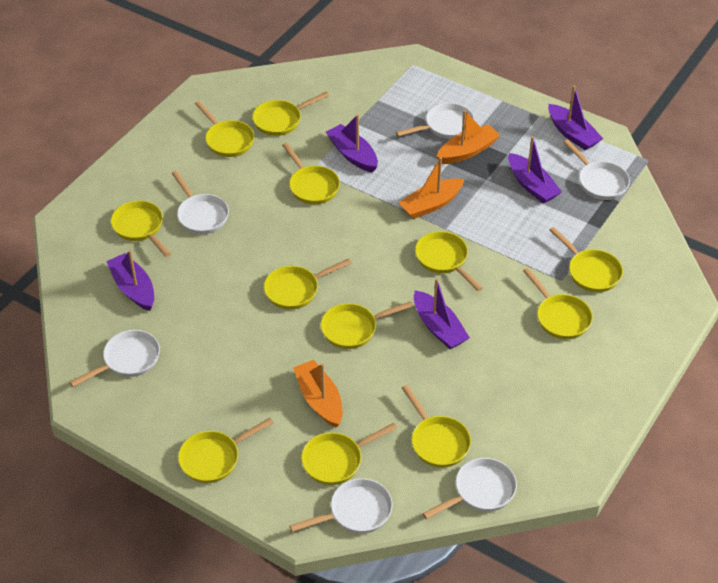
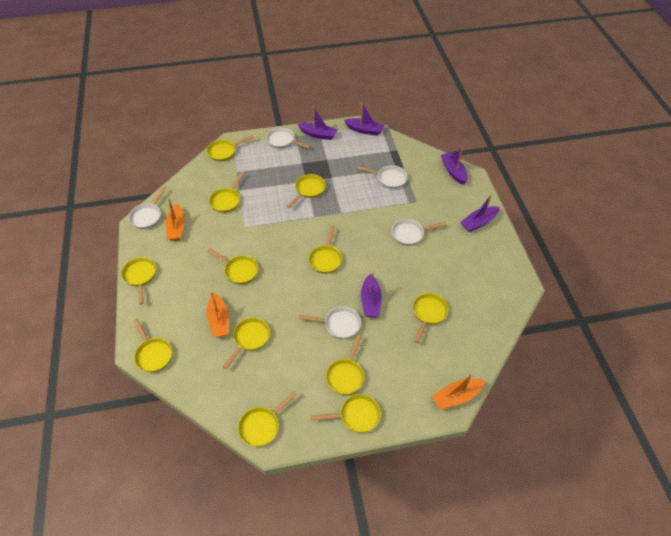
white pan: [69,330,160,387] [172,171,229,234] [289,478,393,534] [396,103,474,139] [422,458,517,519] [563,139,630,200] = 6 -> [129,187,166,229] [266,127,311,149] [298,307,361,339] [357,165,408,189] [392,219,447,246] = 5

